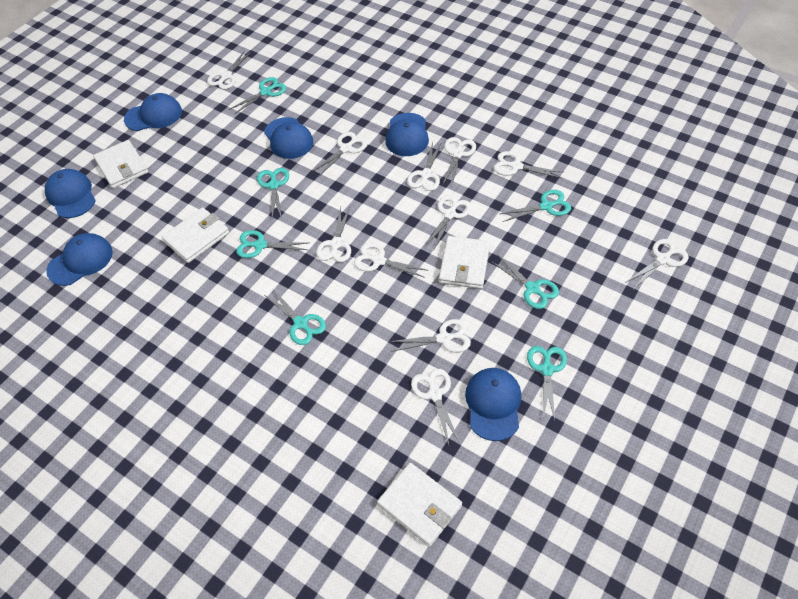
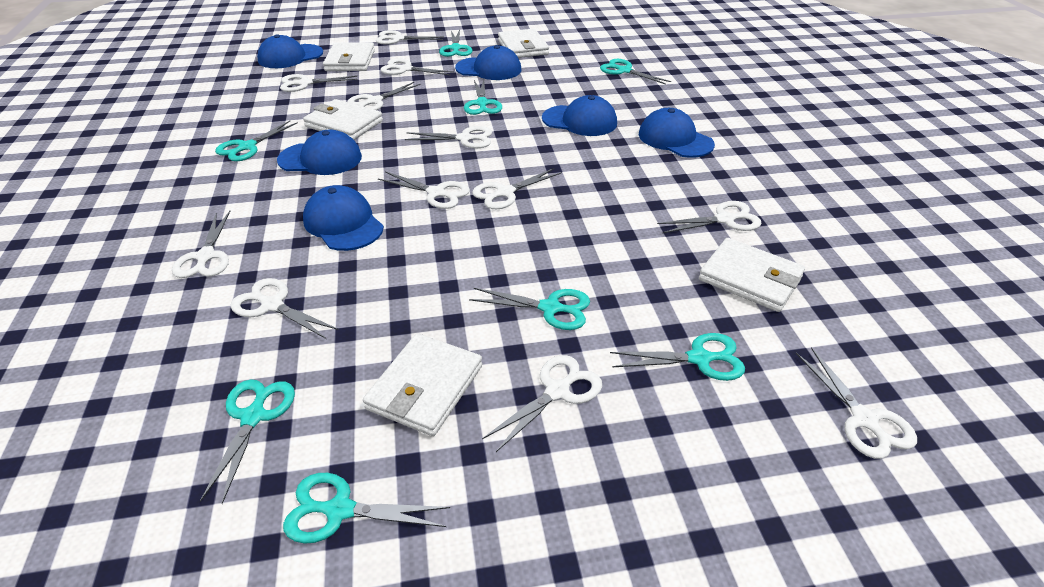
turquoise scissors: [229,77,286,114] [236,230,307,258] [257,168,289,219] [265,290,326,345] [491,255,559,309] [500,190,571,222] [527,346,567,420] = 7 -> [200,379,295,504] [215,121,298,161] [283,473,450,544] [439,30,473,57] [464,80,502,115] [469,288,590,330] [600,59,671,85] [610,333,745,381] = 8
white scissors: [207,50,251,89] [312,132,367,176] [316,207,351,262] [354,243,429,278] [389,319,471,352] [407,142,442,191] [411,369,460,445] [425,195,471,250] [442,137,476,185] [494,151,562,178] [625,239,689,289] = 11 -> [172,211,230,278] [231,278,339,339] [280,74,358,92] [347,82,421,110] [376,30,444,45] [378,171,470,209] [381,58,454,76] [405,126,492,148] [472,168,562,209] [482,355,602,452] [657,201,762,233] [796,347,917,459] = 12
white wallet: [93,140,148,188] [162,208,229,263] [377,463,462,547] [439,236,490,289] = 4 -> [303,99,383,140] [323,42,375,71] [363,333,482,436] [498,29,549,58] [699,238,805,312] = 5

